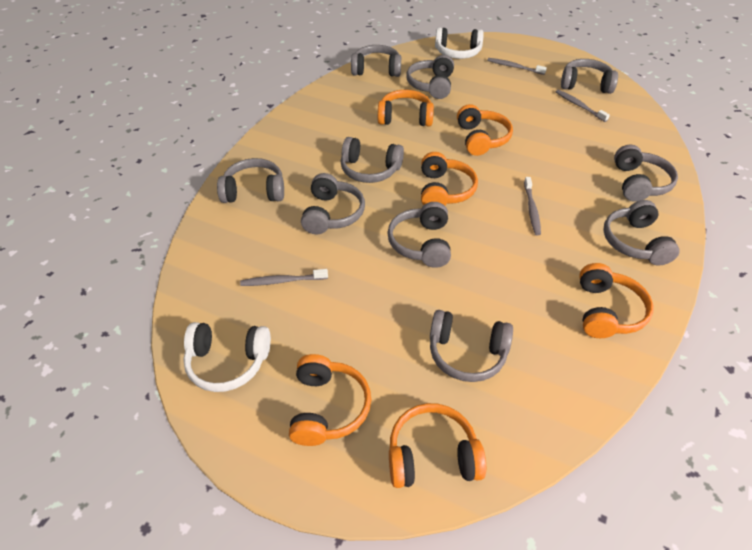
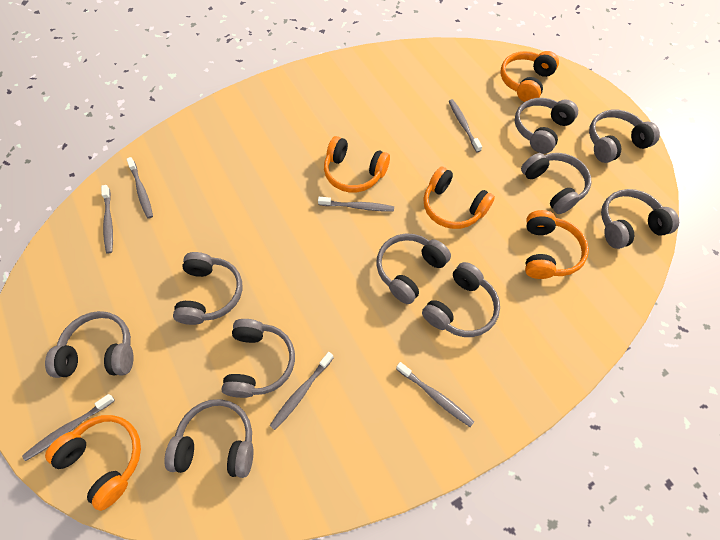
grey toothbrush: [240,269,328,286] [487,58,547,75] [524,177,541,235] [556,90,610,122] = 4 -> [22,394,115,461] [101,185,113,254] [127,157,153,219] [270,352,334,430] [318,197,394,212] [396,362,474,427] [449,99,482,152] = 7
orange headphones: [289,354,371,446] [378,90,434,127] [389,403,486,488] [421,152,478,206] [457,104,513,156] [579,263,653,338] = 6 -> [45,415,141,511] [324,136,390,193] [423,167,495,229] [500,51,559,102] [525,210,589,279] = 5
white headphones: [183,322,271,392] [435,27,484,59] = 2 -> none = 0

